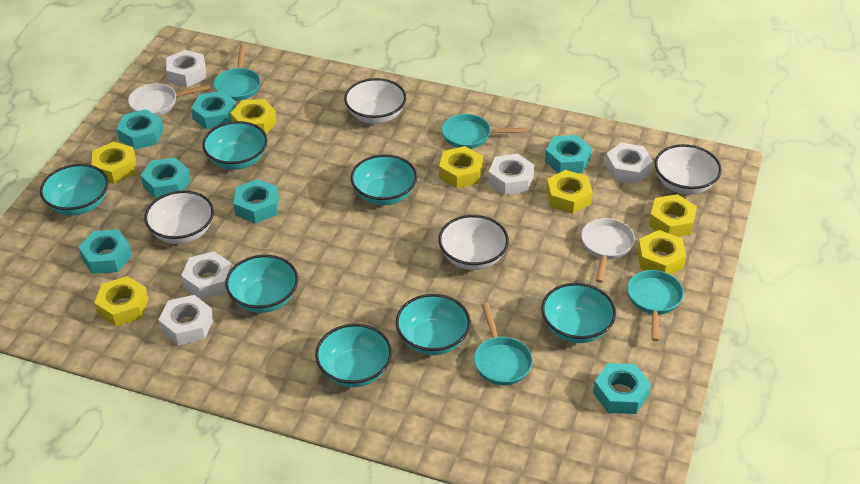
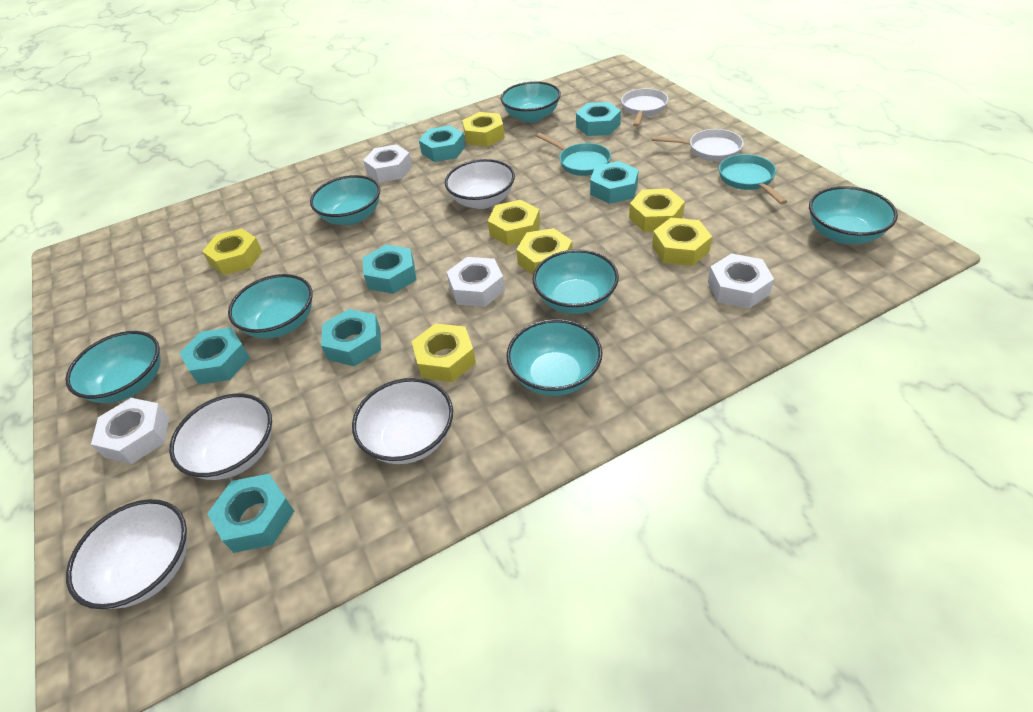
turquoise pan: [214,44,261,101] [442,114,526,149] [474,303,533,385] [627,270,684,341] = 4 -> [536,133,611,176] [719,154,787,205] = 2
white nut: [159,295,214,345] [166,50,206,87] [181,251,233,300] [488,153,534,195] [605,143,653,184] = 5 -> [91,398,169,464] [363,144,412,183] [447,257,505,307] [708,253,774,309] = 4

